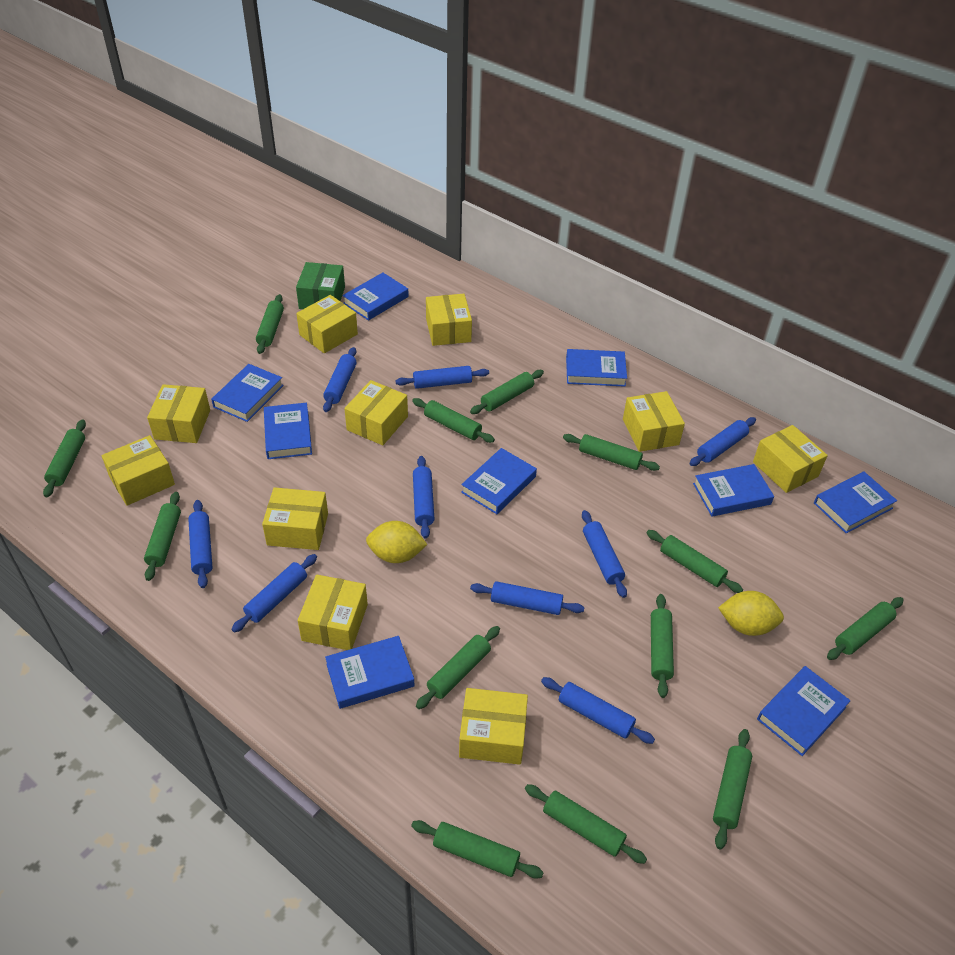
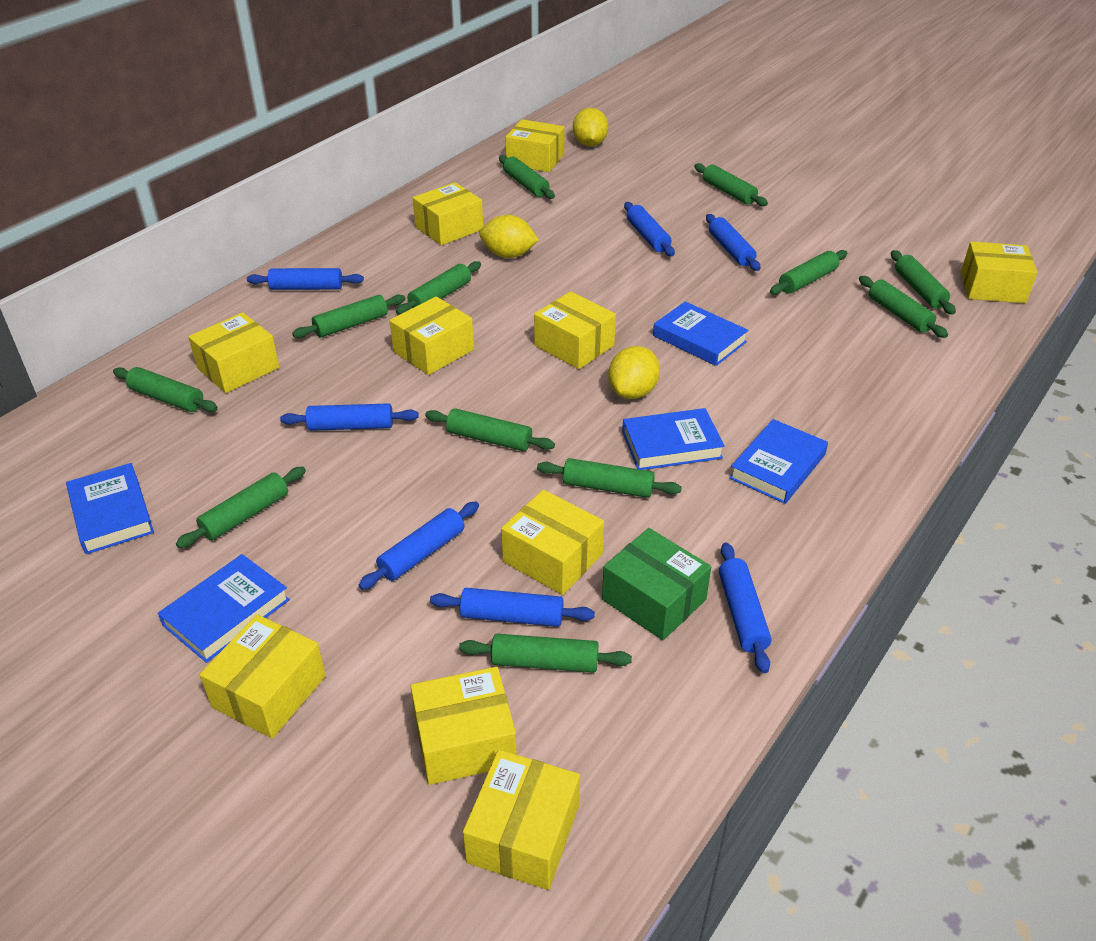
blue book: [211,364,284,422] [264,403,312,459] [325,636,415,709] [343,273,409,321] [461,448,537,514] [566,349,627,387] [693,464,774,517] [757,666,851,756] [814,472,897,533] = 9 -> [66,463,154,554] [158,554,290,663] [622,408,725,470] [653,301,748,366] [729,419,828,504] = 5
blue rolling pin: [188,500,213,588] [232,554,317,633] [323,347,357,412] [395,366,489,389] [413,456,434,539] [470,581,585,615] [541,677,655,744] [582,510,627,598] [689,417,756,466] = 9 -> [247,268,364,290] [280,403,419,431] [359,502,479,590] [430,588,595,627] [624,202,675,256] [706,214,760,271] [719,542,771,673] = 7
green rolling pin: [43,420,86,497] [144,492,181,581] [256,294,284,354] [411,820,544,879] [412,398,495,443] [416,626,500,709] [470,370,544,414] [525,784,647,864] [563,434,660,471] [647,530,743,593] [651,594,674,698] [713,729,752,849] [827,597,904,660] = 13 -> [113,367,218,412] [176,467,306,548] [292,294,405,338] [396,261,481,315] [425,408,555,451] [459,634,632,672] [499,155,555,199] [537,458,682,498] [694,163,768,206] [770,250,847,295] [859,276,948,338] [891,250,956,315] = 12
yellow lemon: [366,521,428,563] [718,591,784,636] = 2 -> [480,215,539,258] [573,108,608,146] [608,346,660,399] = 3

